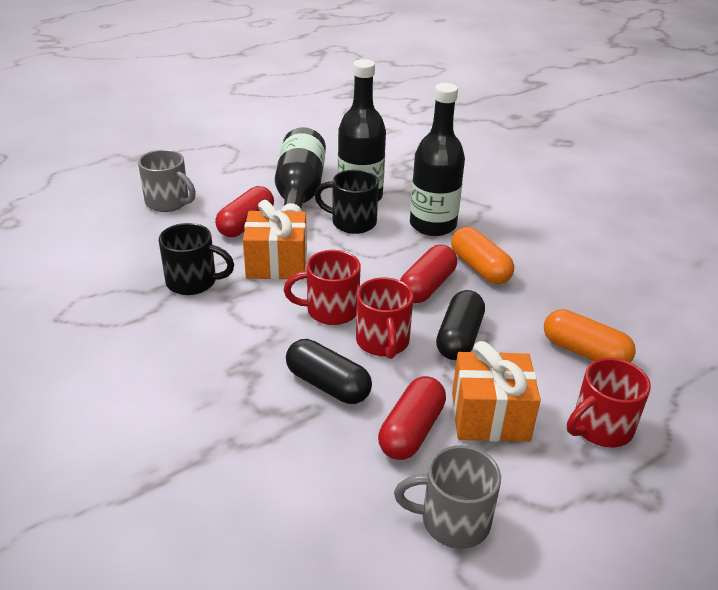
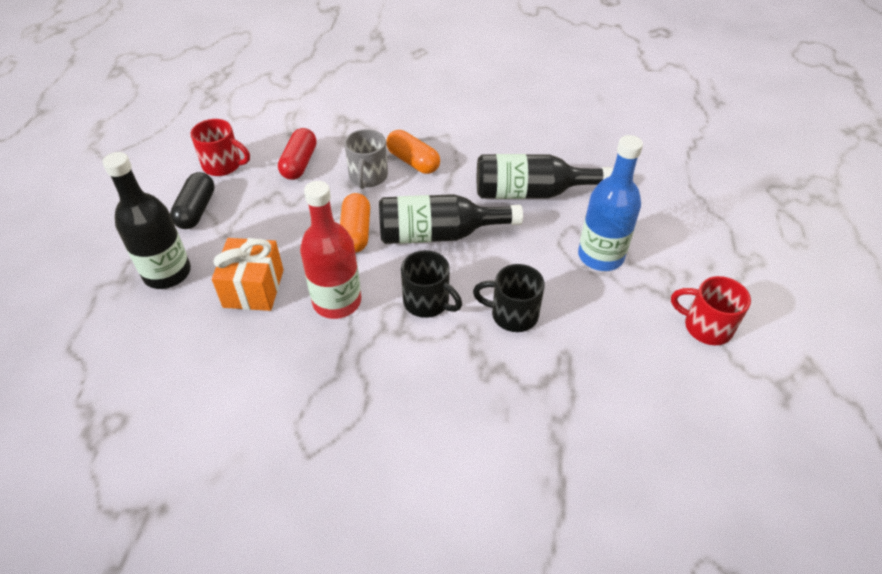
black capsule: [286,339,372,404] [436,290,485,360] = 2 -> [170,172,215,229] = 1
blue bottle: none = 0 -> [578,135,643,271] = 1
grey mug: [138,150,196,212] [394,445,501,549] = 2 -> [344,129,388,189] = 1
orange gift: [243,200,307,280] [452,341,541,442] = 2 -> [212,238,284,311] = 1
red bottle: none = 0 -> [300,181,361,319] = 1
red capsule: [215,186,274,237] [378,376,446,460] [400,245,457,303] = 3 -> [278,128,317,180] = 1
red mug: [284,250,360,325] [356,278,414,359] [567,358,651,447] = 3 -> [191,119,250,176] [671,276,751,345] = 2

